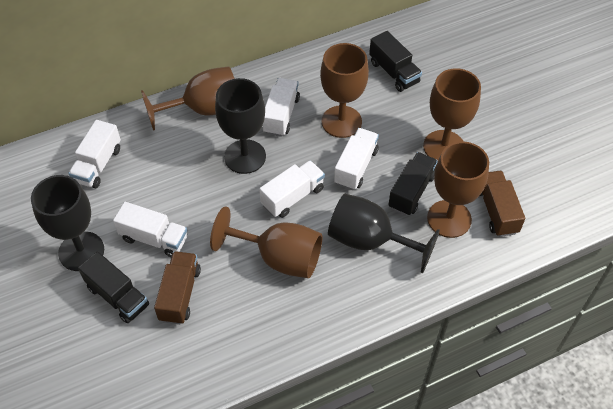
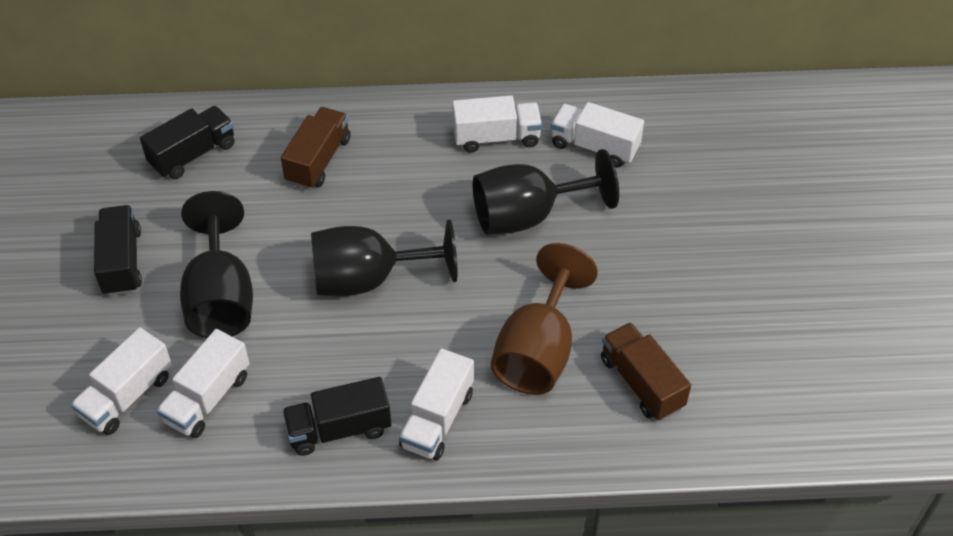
brown goblet: [141,66,235,131] [210,206,322,278] [320,43,369,138] [423,68,481,160] [427,142,489,238] = 5 -> [491,243,598,395] = 1

